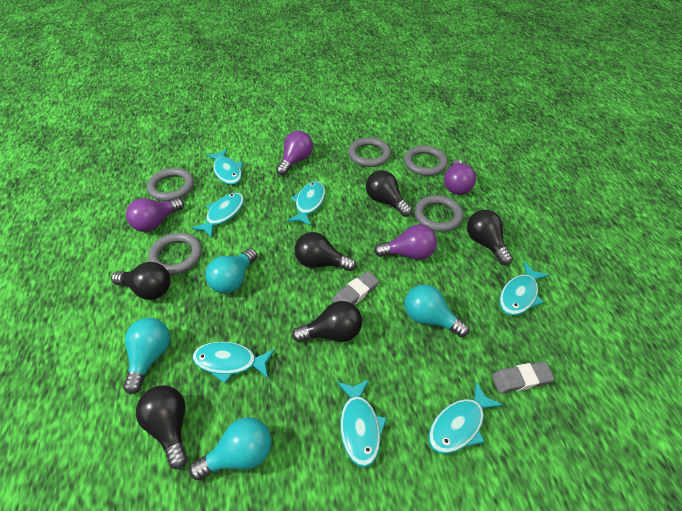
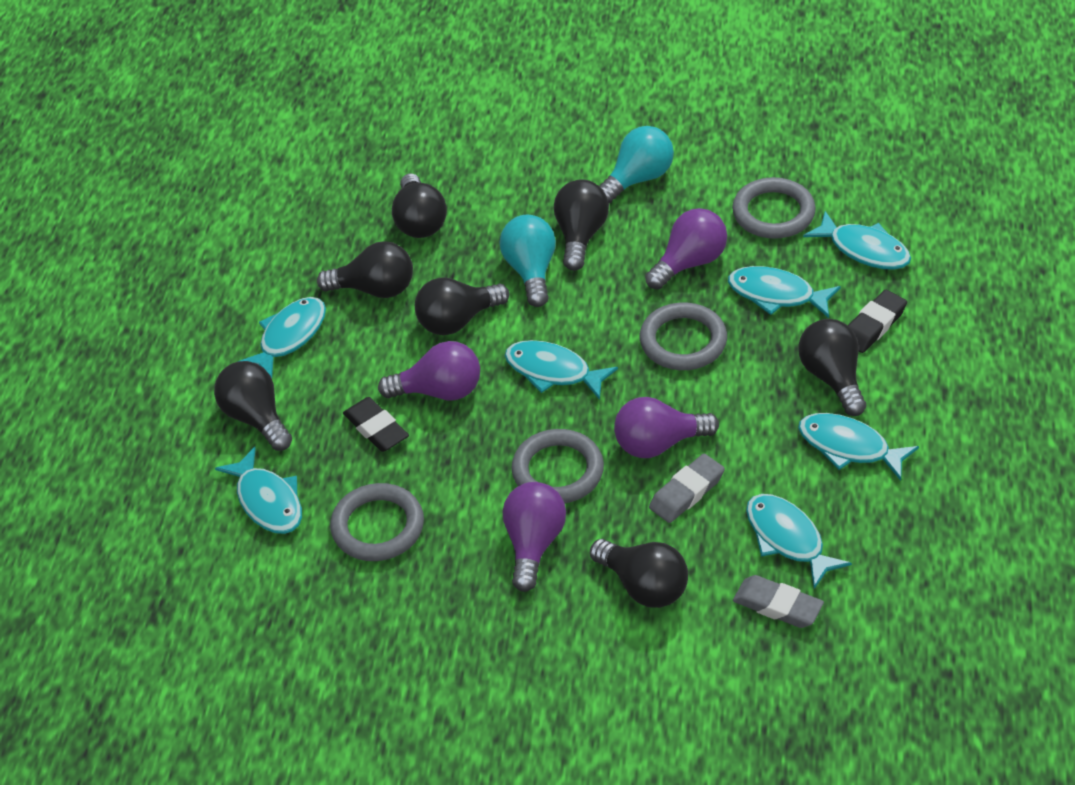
black eraser: none = 0 -> [343,397,409,452] [848,290,907,353] = 2
black light bulb: [111,262,171,300] [136,385,188,469] [292,301,362,342] [295,232,356,271] [366,170,412,217] [467,210,513,265] = 6 -> [214,361,292,451] [317,241,413,298] [392,173,447,238] [415,277,509,335] [554,179,609,271] [590,539,688,608] [798,319,866,416] = 7
grey ring: [147,168,194,201] [148,233,202,275] [348,137,391,167] [404,145,448,176] [414,195,463,232] = 5 -> [330,483,424,561] [511,429,604,503] [640,302,727,370] [732,177,816,239] = 4
turquoise light bulb: [123,318,170,394] [189,417,271,480] [205,248,257,294] [404,284,469,337] = 4 -> [499,215,556,307] [600,126,674,203] = 2

